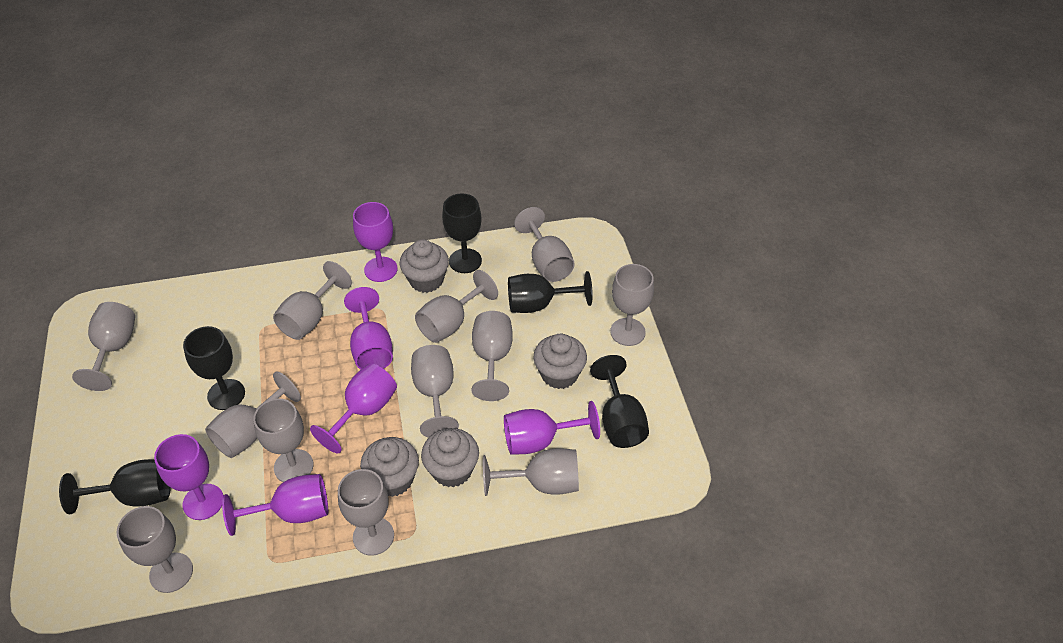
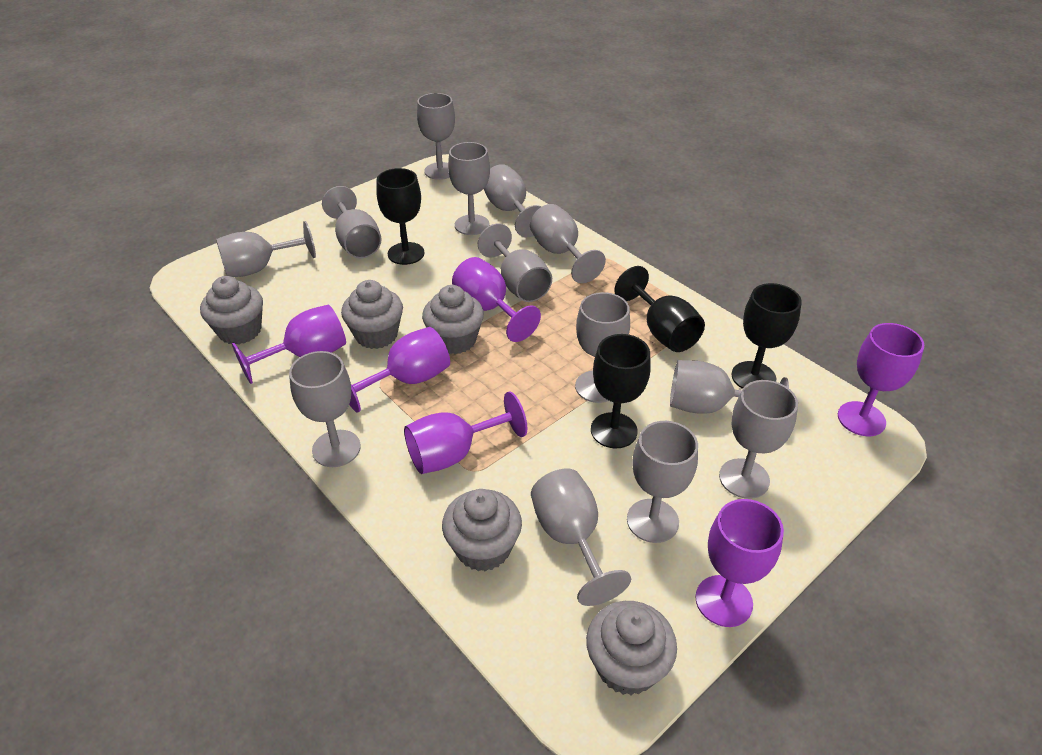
black goblet: [59,459,171,514] [183,326,245,410] [442,193,482,273] [508,271,593,313] [590,355,649,448] = 5 -> [376,168,425,265] [591,334,651,448] [614,266,705,352] [732,283,802,389] = 4
grey cupcake: [360,437,419,497] [400,239,449,293] [421,428,479,487] [534,334,587,389] = 4 -> [200,276,263,345] [341,280,403,349] [422,285,484,354] [442,489,522,571] [586,601,677,695] = 5
grey goblet: [72,302,135,391] [116,506,193,593] [205,372,301,458] [253,398,314,482] [273,261,352,340] [338,469,394,556] [411,345,459,438] [415,270,498,343] [472,311,513,401] [483,448,579,496] [514,207,575,282] [610,264,654,346] = 12 -> [216,221,316,277] [289,351,361,467] [322,186,381,258] [417,93,455,180] [448,142,490,235] [478,223,552,302] [484,164,541,237] [530,204,606,283] [531,469,631,606] [575,292,630,403] [627,421,698,543] [670,360,789,414] [719,380,798,499] = 13

